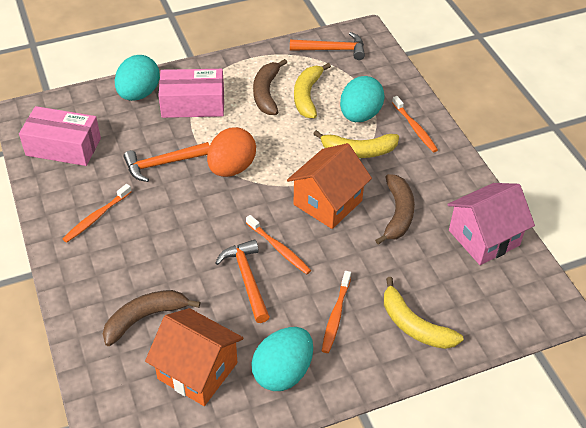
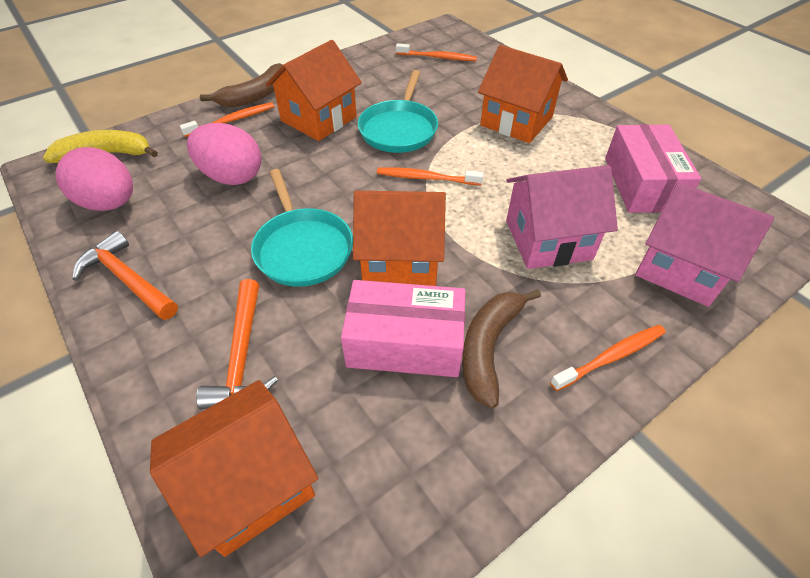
brown banana: [103,290,200,346] [253,59,287,115] [375,174,415,245] = 3 -> [200,63,282,107] [462,289,541,408] = 2
orange egg: [207,127,256,177] = 1 -> none = 0
orange hammer: [123,142,210,182] [215,239,270,323] [290,32,365,60] = 3 -> [72,231,178,320] [196,279,278,410] = 2
orange house: [145,308,243,406] [287,143,372,229] = 2 -> [150,380,318,557] [266,40,362,141] [353,191,446,286] [478,45,568,143] = 4
pink egg: none = 0 -> [56,147,133,211] [187,123,261,185] = 2
pink house: [447,183,535,265] = 1 -> [506,165,618,269] [635,183,774,307] = 2
turquoise egg: [115,55,160,101] [251,327,313,391] [340,76,385,122] = 3 -> none = 0
turquoise pan: none = 0 -> [251,169,353,287] [358,70,438,153] = 2
yellow banana: [294,63,331,118] [313,130,399,158] [384,277,463,349] = 3 -> [43,130,158,163] = 1

